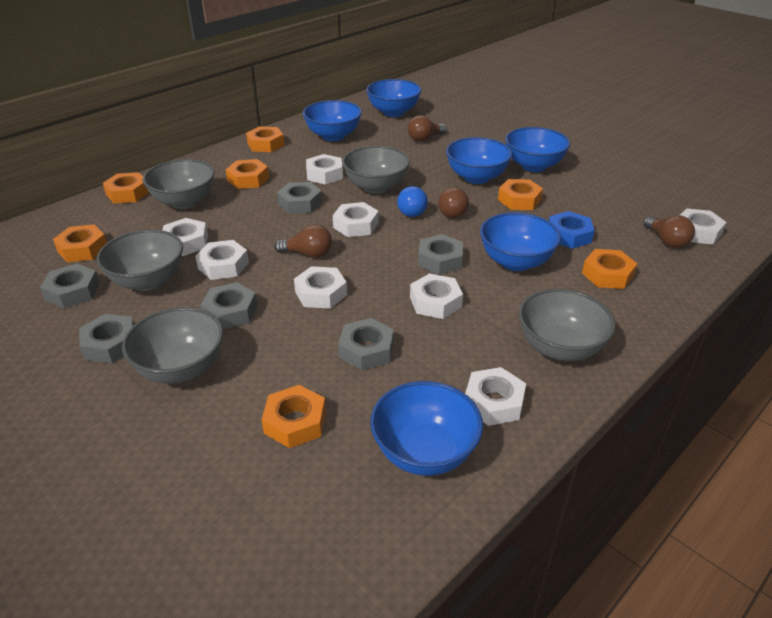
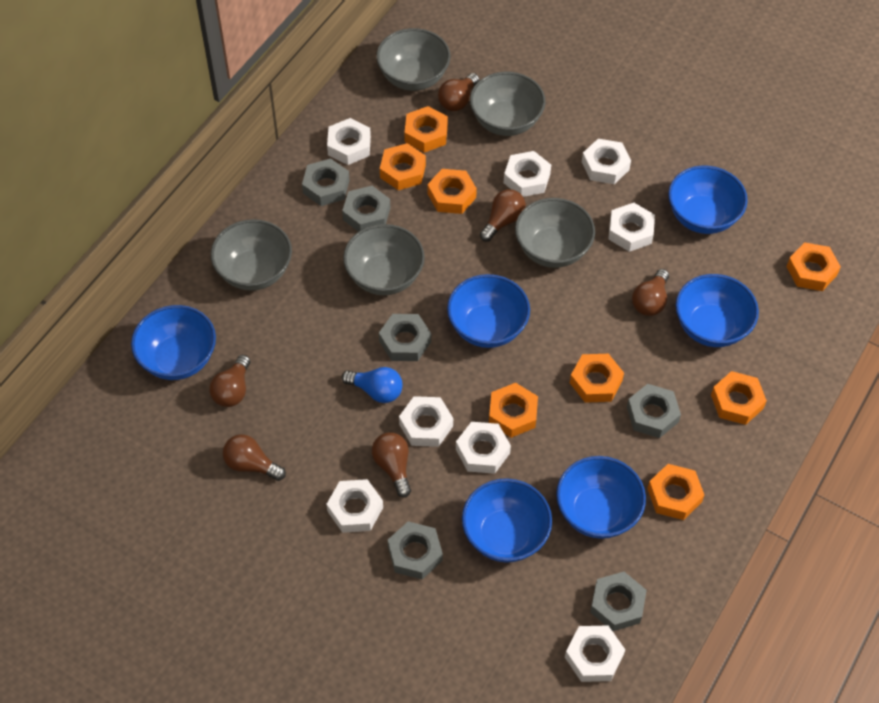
blue nut: [549,211,594,249] = 1 -> none = 0
brown light bulb: [274,224,332,258] [408,115,447,142] [438,187,469,218] [643,215,695,248] = 4 -> [209,355,250,407] [223,434,286,481] [372,432,411,498] [438,73,479,111] [480,189,526,241] [632,269,669,316] = 6
orange nut: [53,224,107,262] [103,172,149,204] [226,159,269,189] [246,126,284,152] [261,385,326,448] [498,179,543,210] [582,249,637,289] = 7 -> [380,143,426,190] [404,106,448,153] [427,169,477,214] [489,383,538,438] [570,354,624,403] [647,464,704,520] [711,371,767,425] [786,242,841,291] = 8

